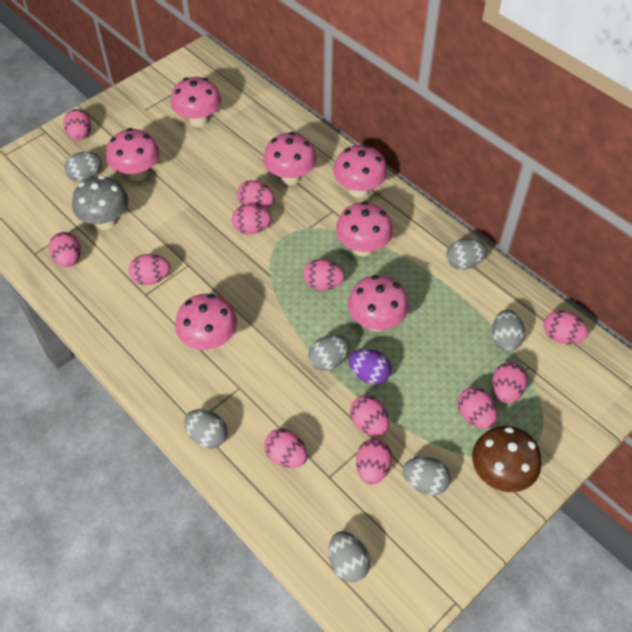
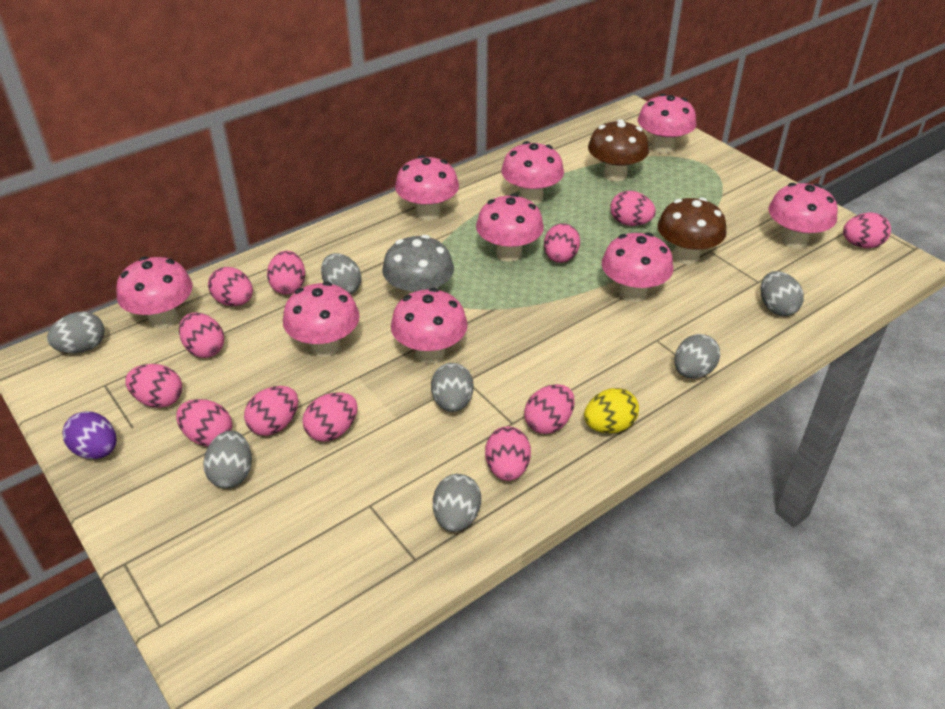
brown mushroom: [472,426,541,492] = 1 -> [588,119,649,182] [657,197,726,264] = 2
pink mushroom: [106,128,160,181] [171,77,221,127] [175,294,237,350] [263,132,317,185] [333,145,387,197] [336,201,393,256] [348,275,409,331] = 7 -> [116,256,193,328] [283,282,360,357] [391,288,468,363] [395,155,459,220] [476,194,544,262] [501,141,564,204] [602,232,674,302] [638,94,696,153] [768,183,838,248] = 9
yellow egg: none = 0 -> [584,388,639,433] = 1

